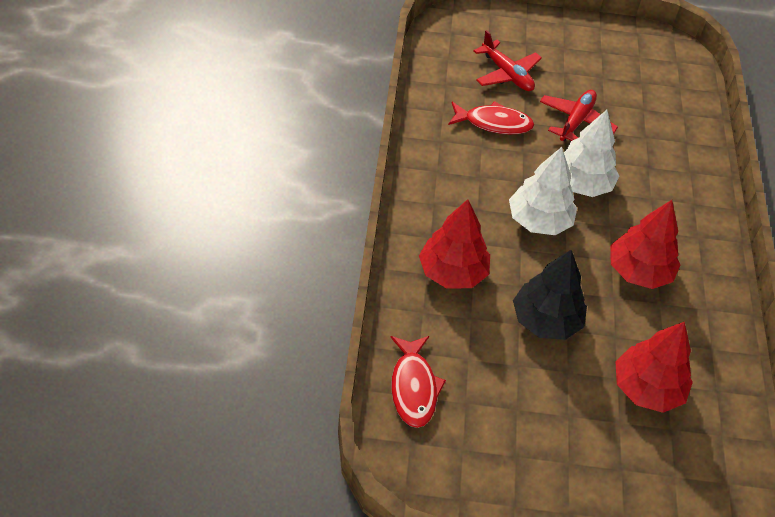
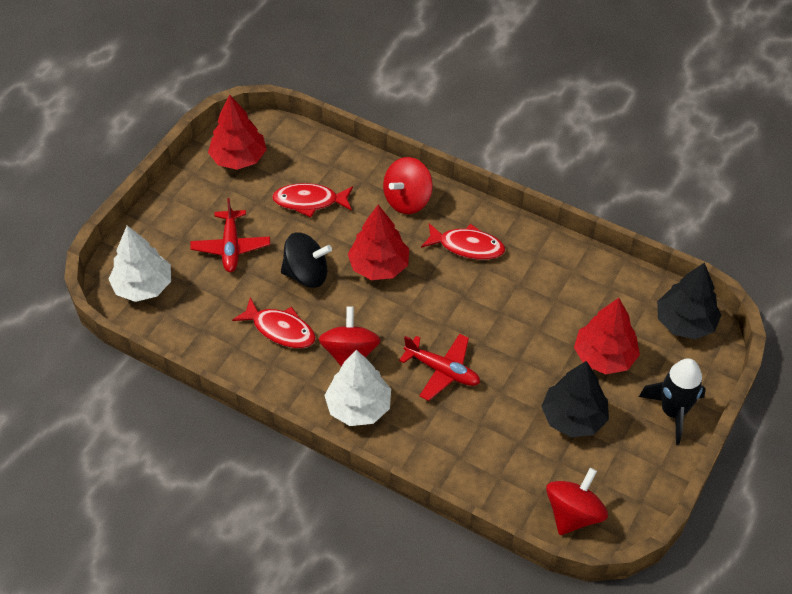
black rocket: none = 0 -> [639,358,706,445] = 1
black spinning top: none = 0 -> [281,232,332,288] = 1
black tree: [513,250,587,340] = 1 -> [541,361,609,437] [657,263,721,339] = 2
red fish: [390,336,446,428] [448,101,534,134] = 2 -> [232,297,316,348] [272,183,353,217] [421,223,505,260] = 3
red spinning top: none = 0 -> [319,306,381,367] [383,157,433,214] [546,468,608,535] = 3

